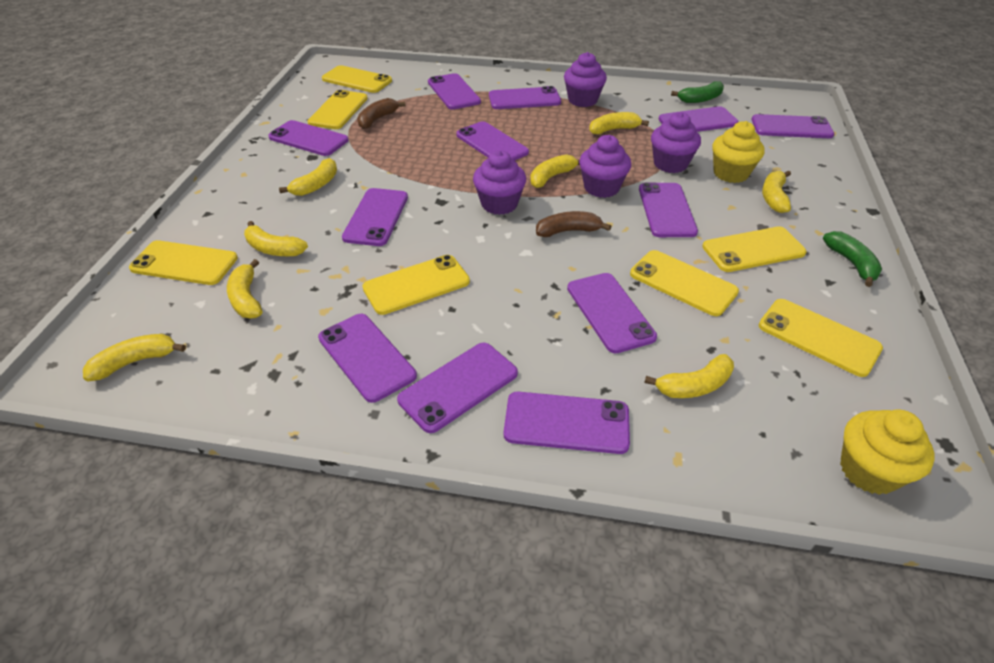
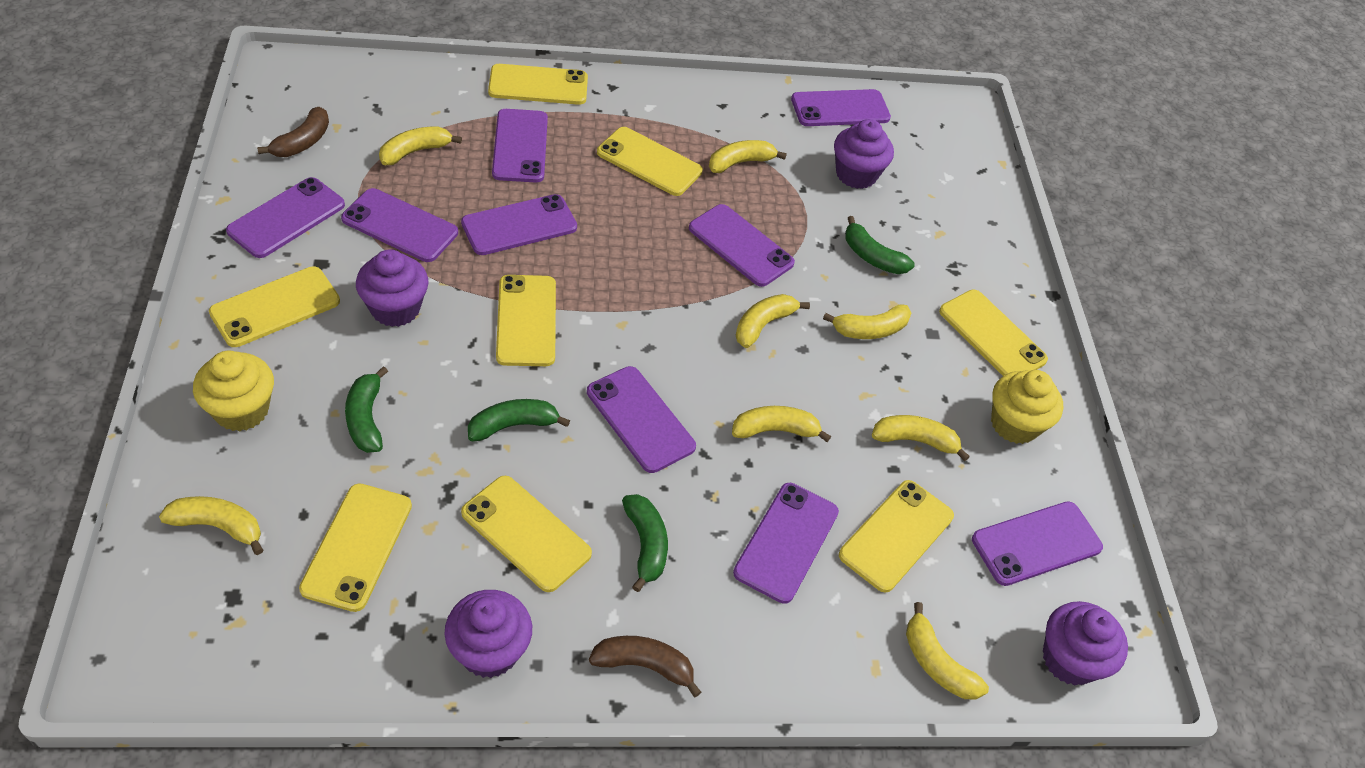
green banana: [671,81,724,103] [823,231,882,287] = 2 -> [345,366,388,453] [468,399,570,442] [622,494,668,592] [845,216,915,274] = 4
purple phone: [268,120,349,156] [318,314,417,403] [342,188,408,246] [397,343,518,433] [428,73,481,110] [456,121,529,161] [489,86,561,109] [504,392,630,454] [567,273,657,353] [639,182,698,237] [658,106,739,132] [752,114,834,138] = 12 -> [226,177,345,258] [341,188,458,262] [461,194,577,255] [492,109,548,183] [587,366,696,473] [689,204,795,287] [733,483,839,604] [791,89,891,126] [972,501,1103,586] = 9
yellow phone: [129,240,238,285] [308,90,368,129] [322,65,392,93] [362,255,470,315] [630,250,739,316] [702,226,806,272] [759,299,883,377] = 7 -> [209,266,340,347] [299,483,412,612] [461,476,592,592] [488,64,588,105] [496,275,556,366] [597,127,703,196] [839,480,954,593] [939,290,1048,376] = 8

